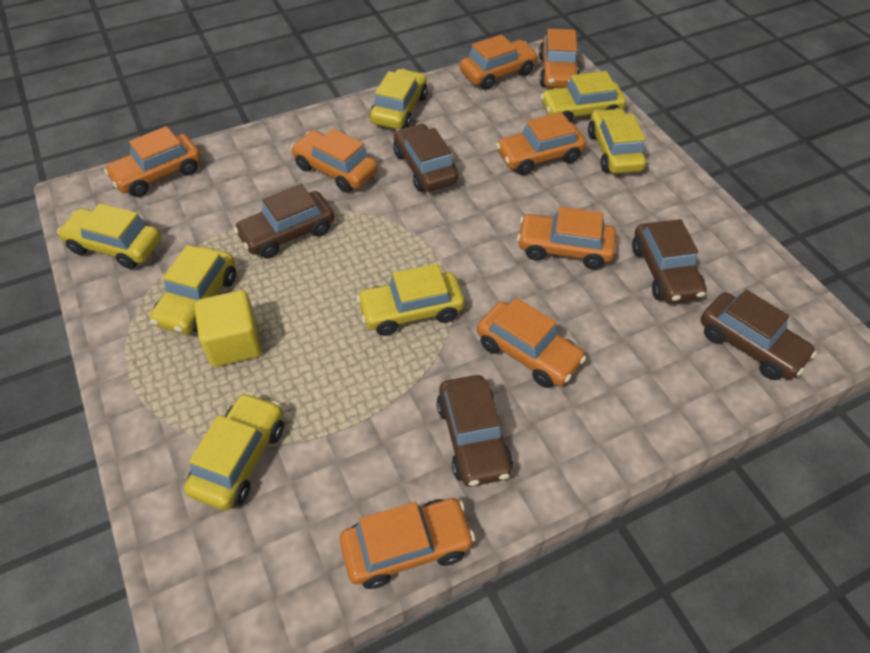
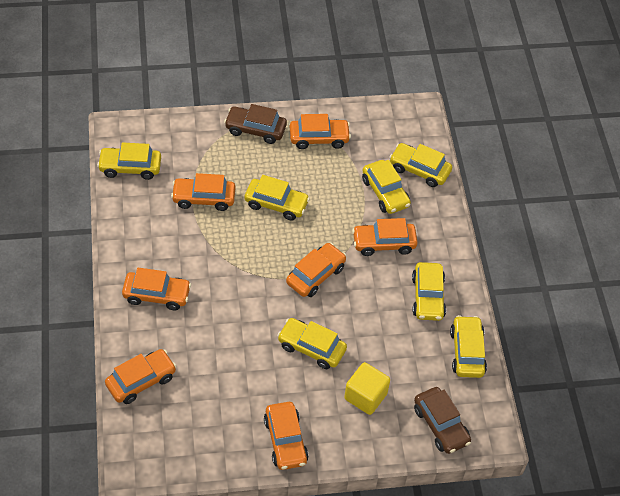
brown car: [234,184,334,258] [393,123,458,192] [437,375,513,487] [632,219,707,303] [701,289,817,380] = 5 -> [224,104,287,144] [414,387,471,454] = 2
orange car: [104,126,201,197] [291,128,378,193] [340,498,475,589] [460,34,539,90] [477,298,586,388] [496,112,586,175] [517,207,616,269] [539,29,580,88] = 8 -> [105,349,176,404] [122,268,191,310] [171,173,235,211] [264,402,309,470] [286,243,346,297] [290,114,351,149] [352,218,418,256] = 7

